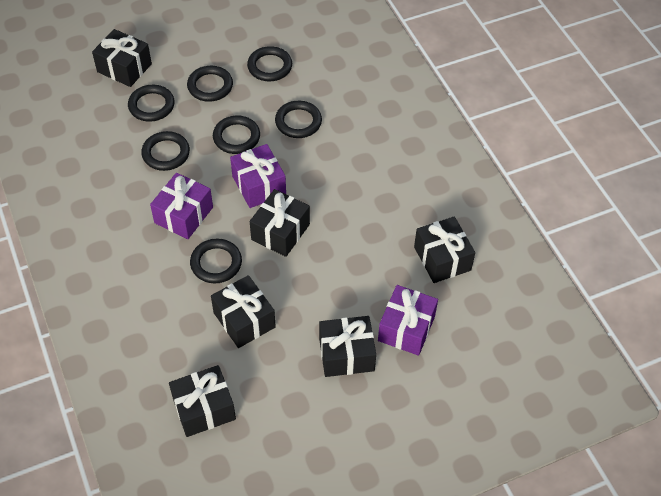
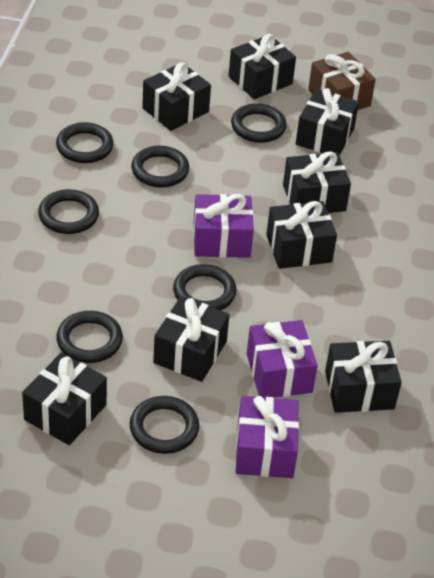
black gift: [92,29,152,87] [169,365,236,437] [211,275,276,348] [250,189,310,257] [319,316,376,377] [414,216,475,283] = 6 -> [22,353,107,445] [142,62,211,131] [153,296,230,382] [229,34,296,99] [266,201,337,269] [283,151,351,213] [296,88,359,156] [325,341,402,413] = 8
brown gift: none = 0 -> [308,52,376,110] = 1

